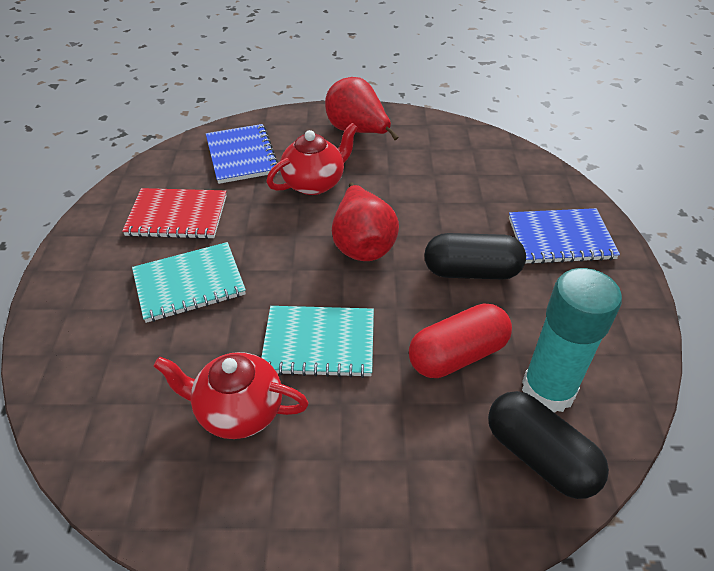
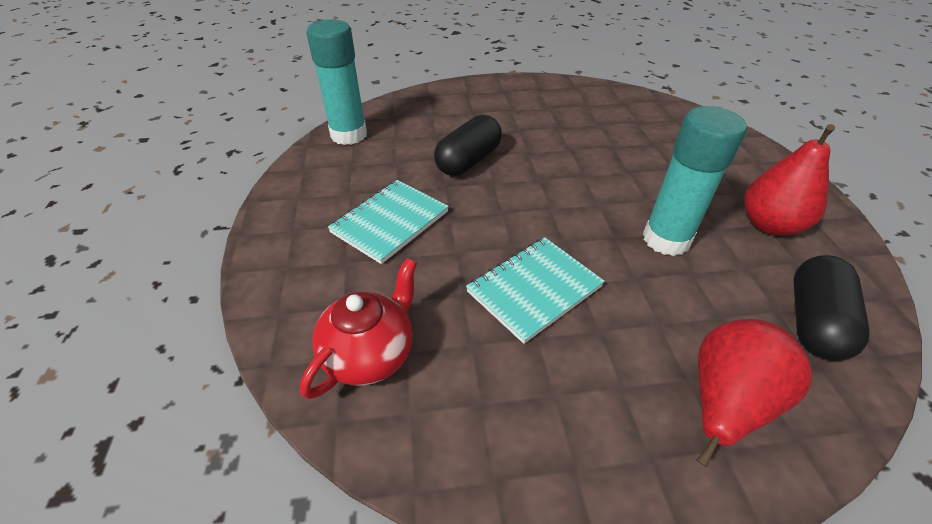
blue notebook: [206,124,278,184] [509,208,620,264] = 2 -> none = 0
red capsule: [409,304,512,378] = 1 -> none = 0
red notebook: [122,188,227,239] = 1 -> none = 0
red teapot: [153,352,309,439] [267,123,358,195] = 2 -> [300,258,417,399] = 1
turquoise glue stick: [522,268,622,413] = 1 -> [306,19,367,145] [643,106,747,256] = 2

